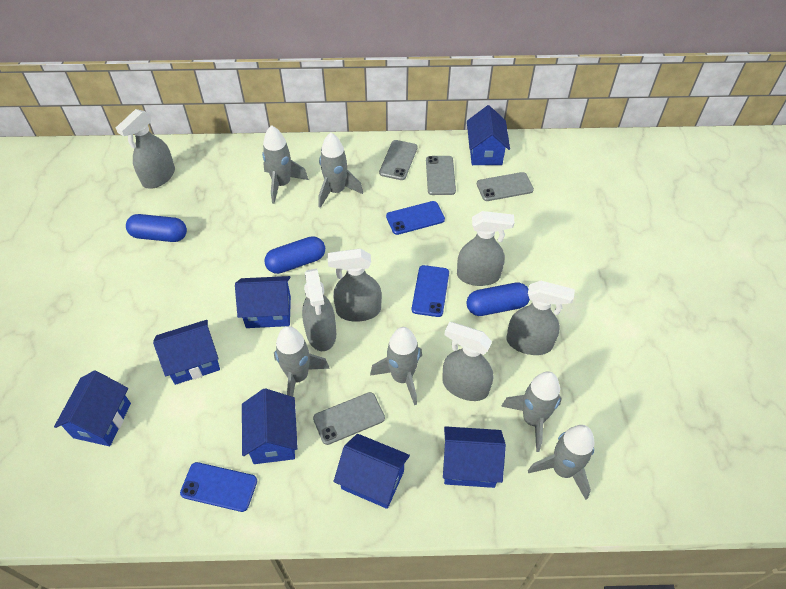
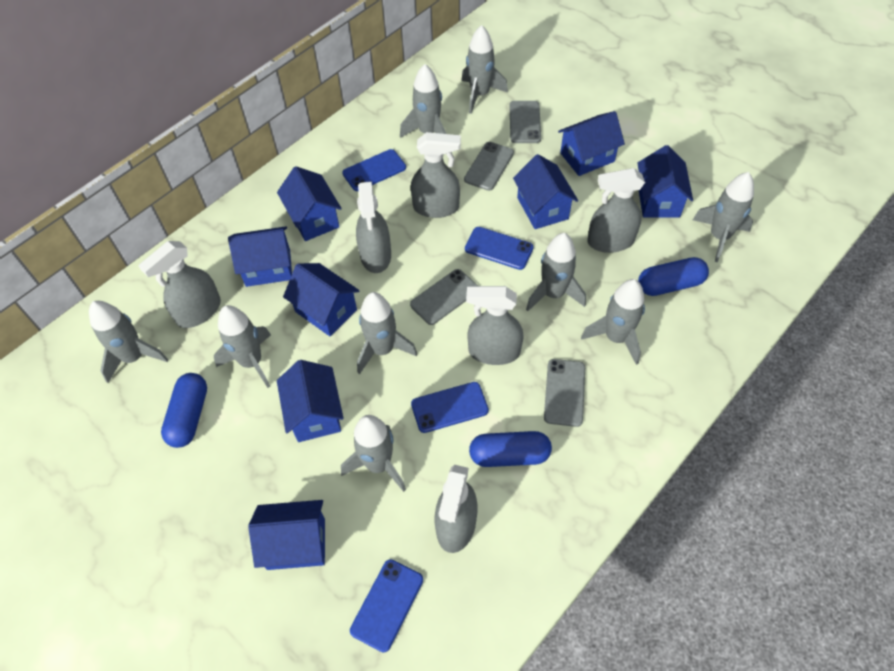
blue house: [54,370,131,446] [153,320,220,385] [235,276,291,328] [242,388,298,464] [334,434,410,509] [443,426,506,488] [467,105,510,165] = 7 -> [228,226,292,287] [248,500,325,570] [277,166,342,241] [277,360,344,442] [283,263,360,336] [513,154,578,229] [558,111,625,176] [637,145,693,218] = 8
blue phone: [180,462,257,512] [386,201,445,235] [412,265,449,317] = 3 -> [342,149,406,191] [350,559,423,653] [411,382,489,433] [465,227,534,270] = 4
grey rocket: [262,125,309,204] [274,326,330,397] [318,132,363,208] [370,327,422,405] [501,371,562,452] [528,425,595,500] = 6 -> [89,301,168,383] [214,305,271,388] [341,415,406,492] [357,292,417,374] [400,64,446,138] [461,25,508,114] [526,233,586,311] [581,279,645,365] [693,172,754,262] = 9

